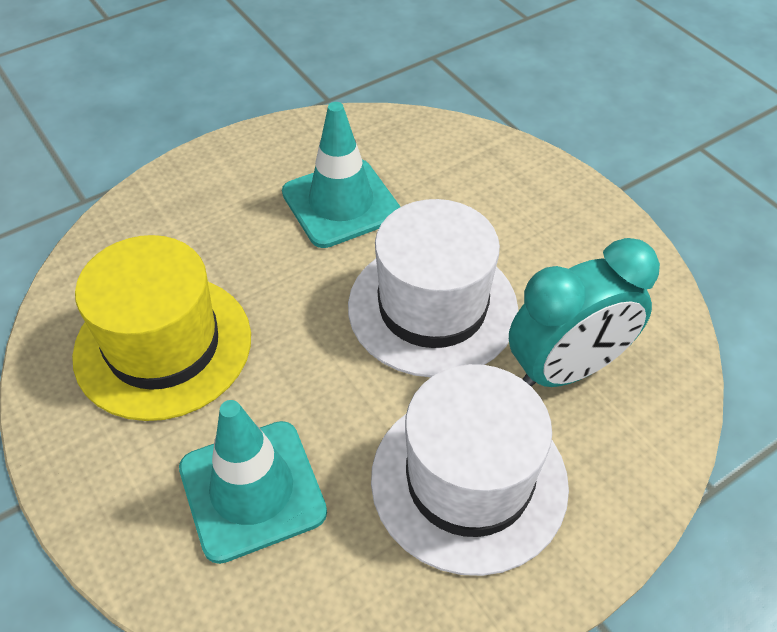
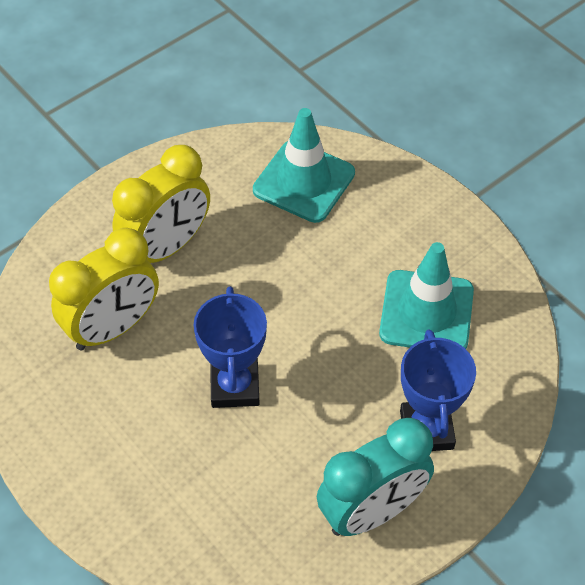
blue trophy: none = 0 -> [193,286,267,408] [400,329,476,451] = 2
white hat: [348,199,518,377] [371,364,569,576] = 2 -> none = 0
yellow clock: none = 0 -> [49,228,159,351] [112,145,210,263] = 2
yellow hat: [72,235,251,421] = 1 -> none = 0

